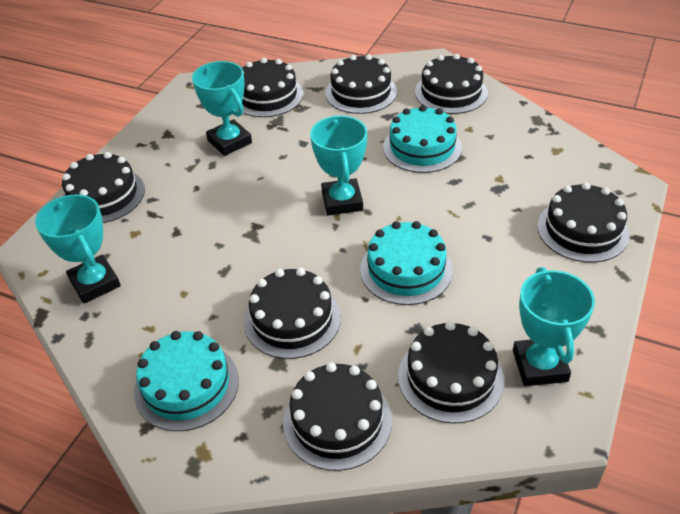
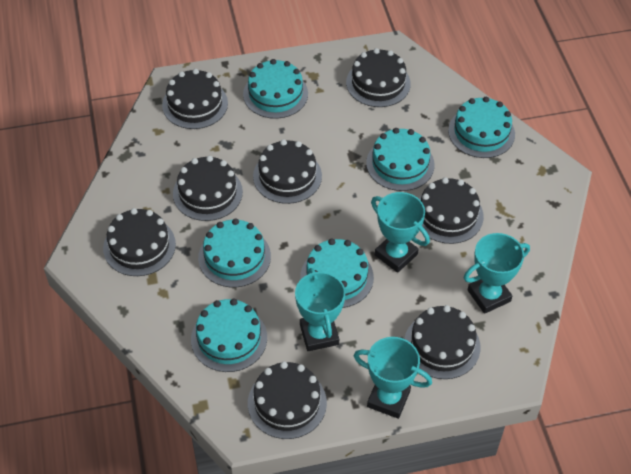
turquoise cake: [134,331,239,431] [360,221,453,305] [383,105,462,173] = 3 -> [191,299,267,372] [198,218,271,287] [243,59,308,119] [300,238,374,308] [366,128,435,191] [448,97,515,158] = 6

